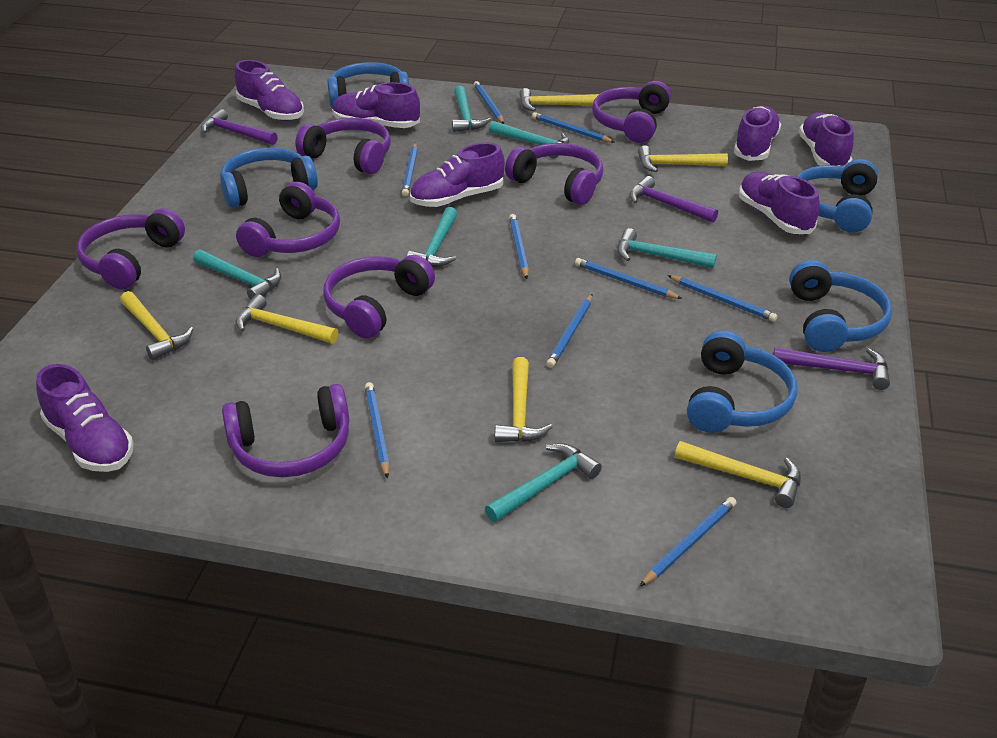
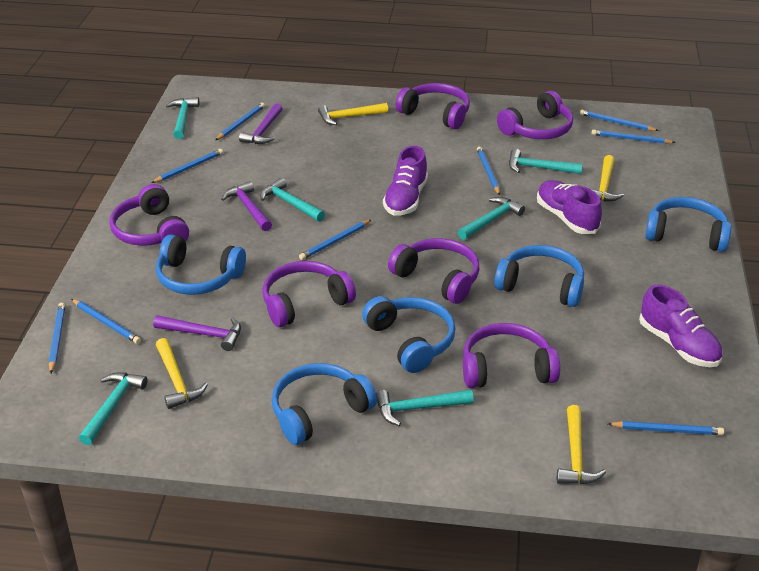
purple headphones: [76,208,185,289] [222,384,349,477] [236,182,340,257] [295,118,391,174] [323,255,435,339] [505,143,603,205] [592,81,671,143] = 7 -> [109,184,189,246] [263,261,356,327] [388,238,480,304] [396,83,470,129] [463,323,560,388] [497,91,573,139] = 6
purple shoe: [36,364,134,472] [235,60,304,121] [332,82,420,128] [410,142,505,207] [734,106,781,161] [739,172,820,234] [799,112,854,166] = 7 -> [383,146,428,216] [537,180,602,234] [639,284,723,367] = 3
yellow hammer: [120,291,193,360] [235,294,338,344] [495,357,552,442] [519,88,599,111] [638,145,728,172] [675,441,801,508] = 6 -> [156,338,208,409] [318,103,388,125] [557,405,606,484] [591,155,624,202] = 4

